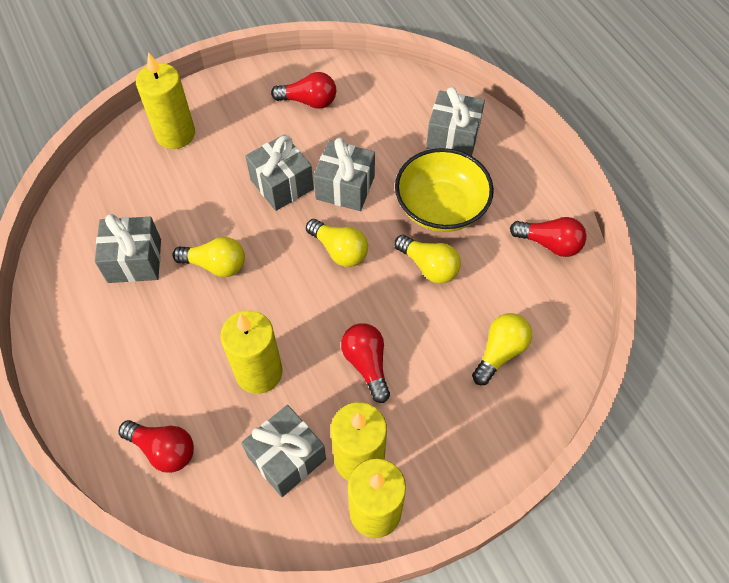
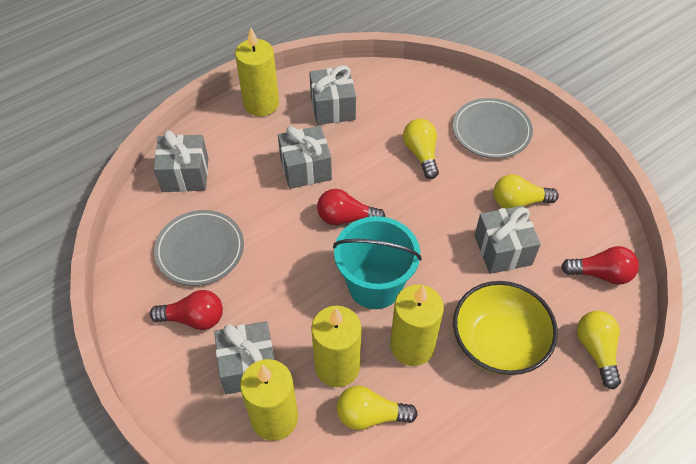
grey plate: none = 0 -> [154,210,244,286] [453,98,533,159] = 2
red light bulb: [118,420,194,473] [271,72,336,109] [341,323,390,403] [510,217,586,257] = 4 -> [150,290,223,330] [317,189,385,225] [561,246,639,285] = 3
turquoise bucket: none = 0 -> [333,216,422,309] = 1

